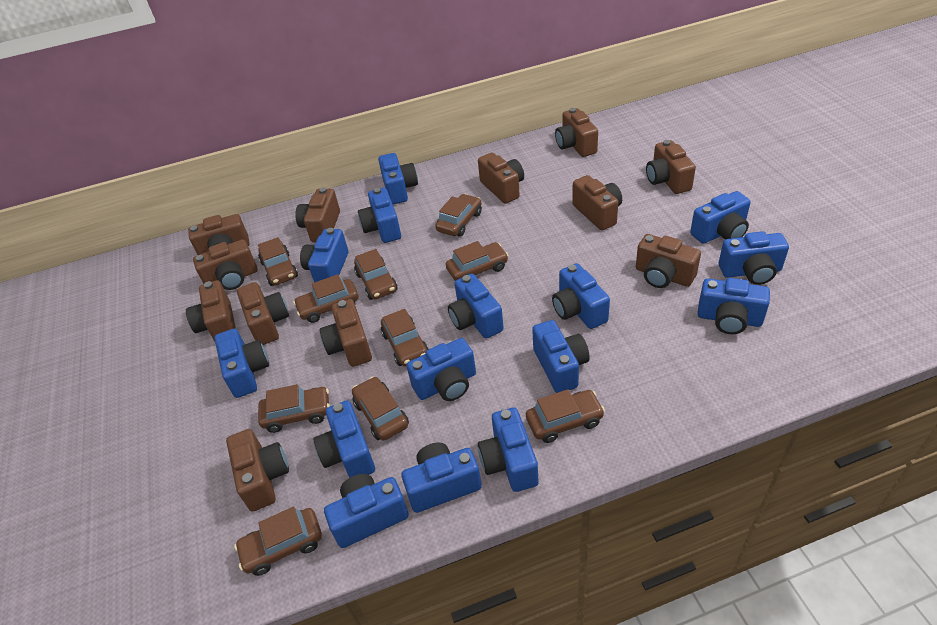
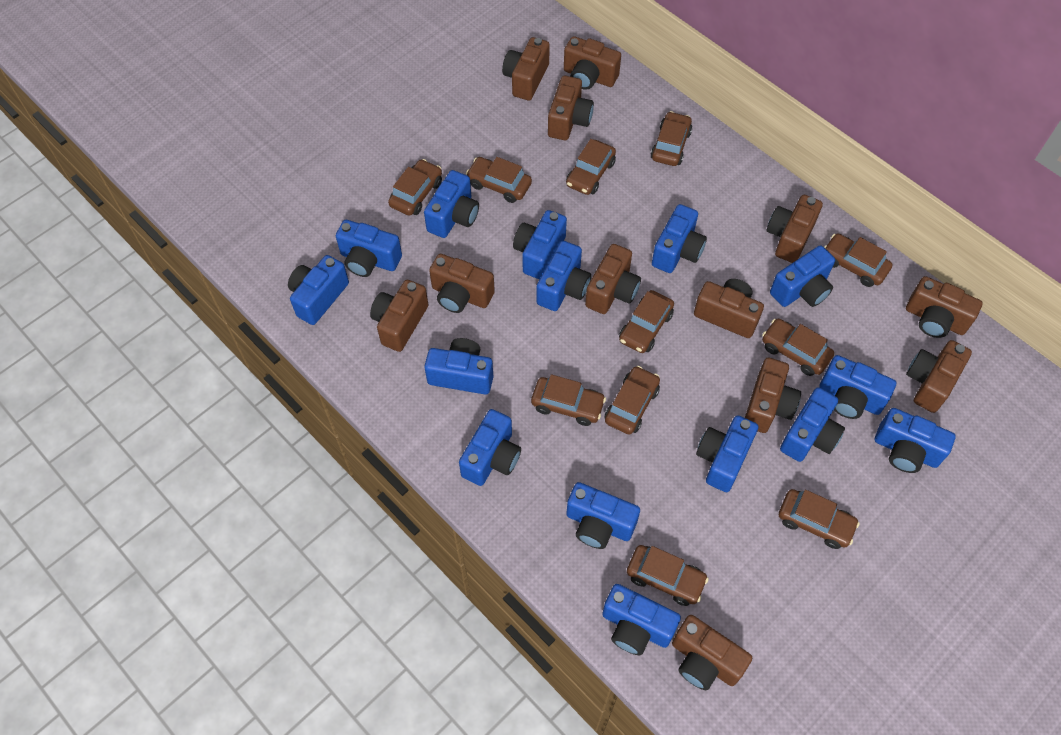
brown car: [234,507,322,576] [258,237,298,286] [258,384,330,433] [293,274,358,323] [352,376,409,441] [354,249,397,300] [381,309,429,366] [435,194,482,237] [446,241,509,281] [526,389,605,443] = 10 -> [388,159,442,216] [466,157,532,203] [531,374,606,426] [566,139,616,195] [605,366,660,435] [619,290,674,353] [627,545,709,606] [651,111,692,166] [762,318,834,376] [779,489,860,549] [824,234,893,287] = 11

